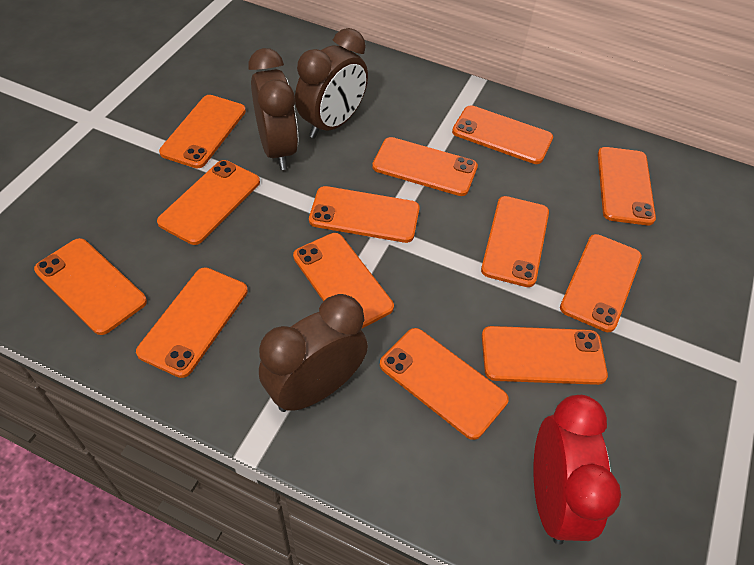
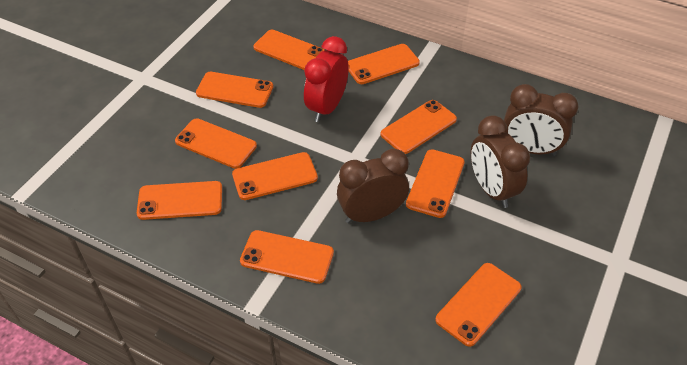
orange phone: [34,238,147,335] [136,267,248,378] [157,160,260,245] [159,95,246,168] [293,233,394,329] [309,186,420,243] [372,137,478,196] [380,328,509,440] [452,105,553,164] [481,196,549,287] [482,326,608,385] [560,234,642,332] [598,147,656,225] = 13 -> [137,181,222,220] [175,118,257,169] [196,72,273,108] [232,152,318,200] [240,230,334,284] [253,30,325,70] [348,44,420,84] [380,100,457,154] [406,149,465,218] [435,263,522,347] = 10

